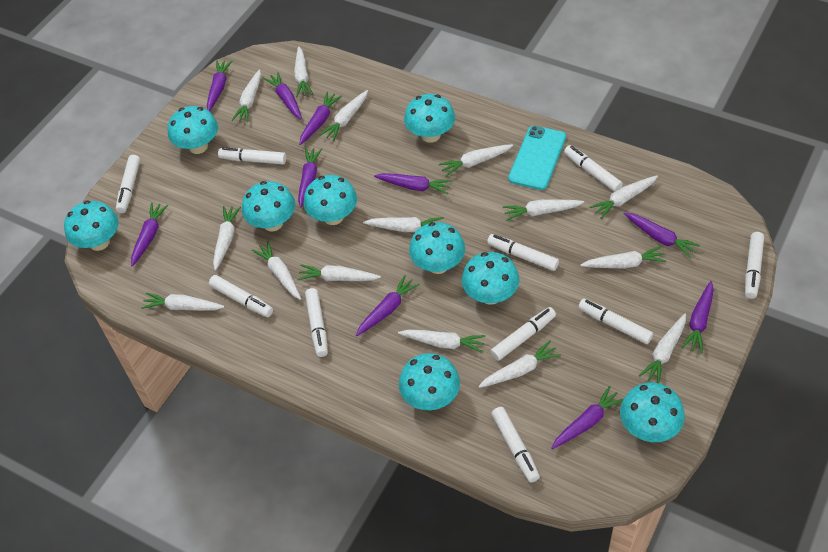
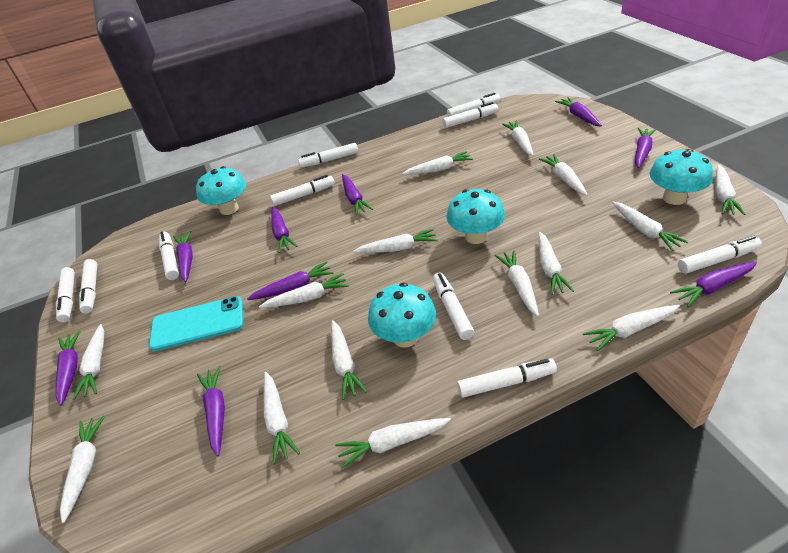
purple carrot: [131,203,168,267] [207,60,232,112] [263,72,302,119] [298,148,322,207] [299,92,342,145] [356,275,420,336] [374,173,452,194] [551,386,623,449] [624,212,700,258] [681,281,714,353] = 10 -> [56,331,81,406] [173,231,193,282] [197,366,225,457] [247,261,334,300] [271,206,298,253] [342,174,373,215] [555,97,602,127] [635,128,656,168] [670,262,757,307] = 9
turquoise mushroom: [64,201,119,251] [168,106,218,154] [242,181,295,231] [304,175,357,225] [399,353,460,410] [404,94,455,143] [409,222,465,274] [462,252,519,305] [620,383,685,442] = 9 -> [196,166,246,215] [368,283,436,348] [446,189,505,244] [650,149,713,205] = 4

